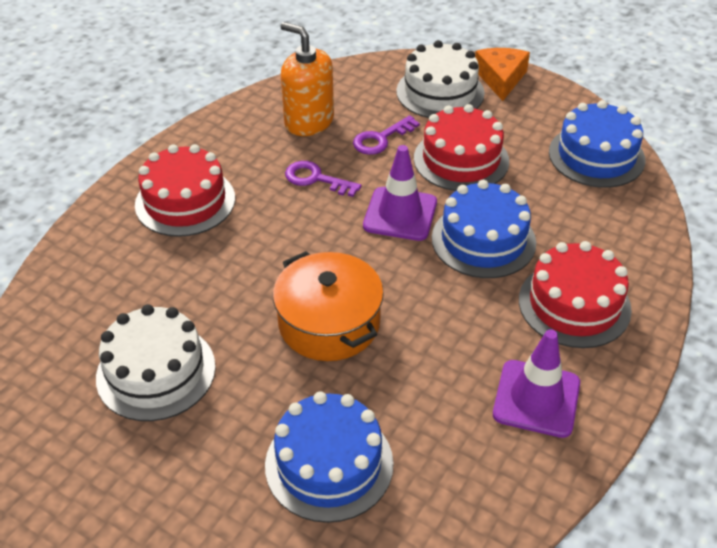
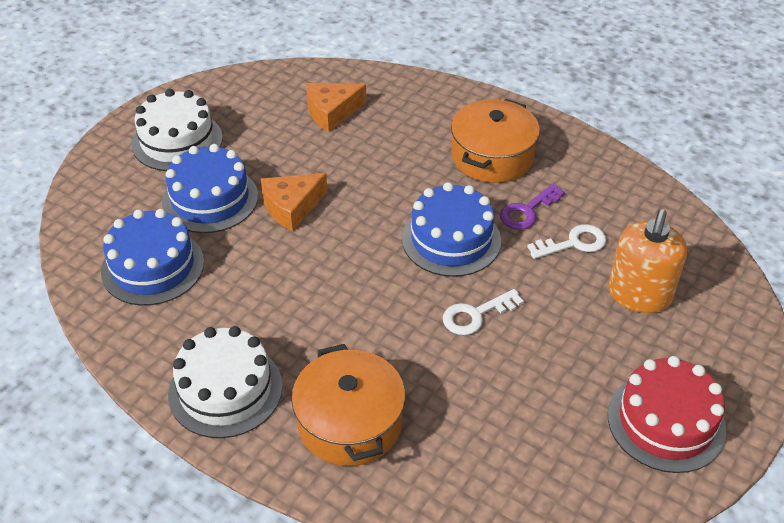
orange cheese: [475,48,530,101] = 1 -> [261,173,327,231] [307,83,366,132] = 2
orange pot: [273,251,384,361] = 1 -> [291,344,406,466] [451,99,540,183] = 2
purple key: [285,161,361,197] [353,115,420,155] = 2 -> [500,184,565,230] = 1
purple traffic cone: [363,145,437,241] [493,329,580,438] = 2 -> none = 0
red cake: [135,144,235,237] [414,104,509,191] [519,241,632,348] = 3 -> [608,356,726,473] = 1
white key: none = 0 -> [443,289,524,335] [527,224,606,259] = 2

